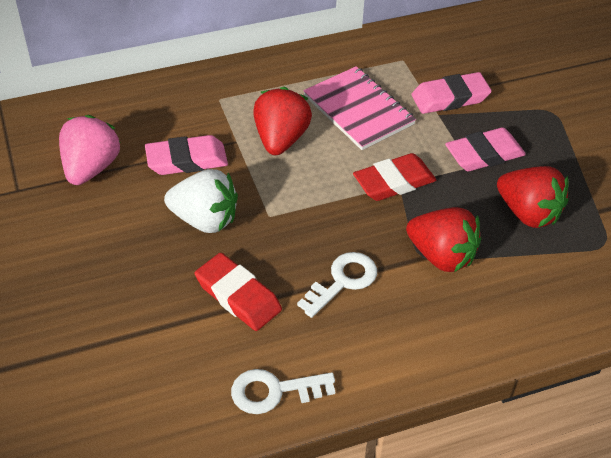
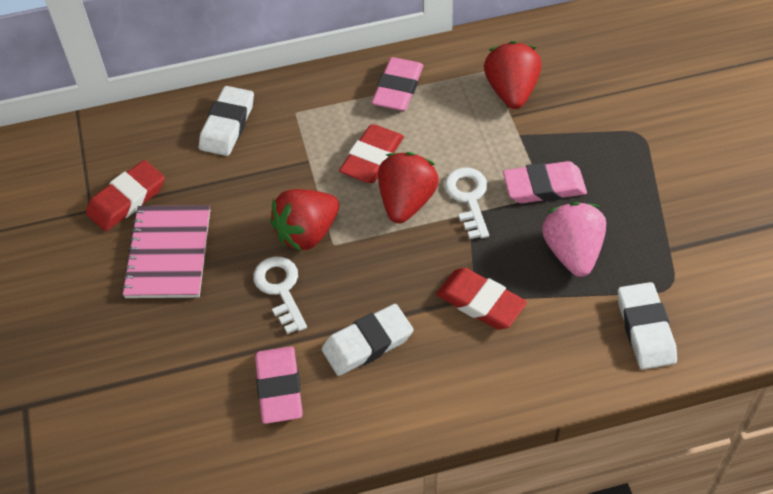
red eraser: [195,253,282,331] [353,153,436,201] = 2 -> [86,160,165,231] [339,124,404,183] [436,268,527,329] = 3
white eraser: none = 0 -> [199,86,254,156] [322,304,413,376] [618,282,677,369] = 3
white strawberry: [164,169,238,233] = 1 -> none = 0

